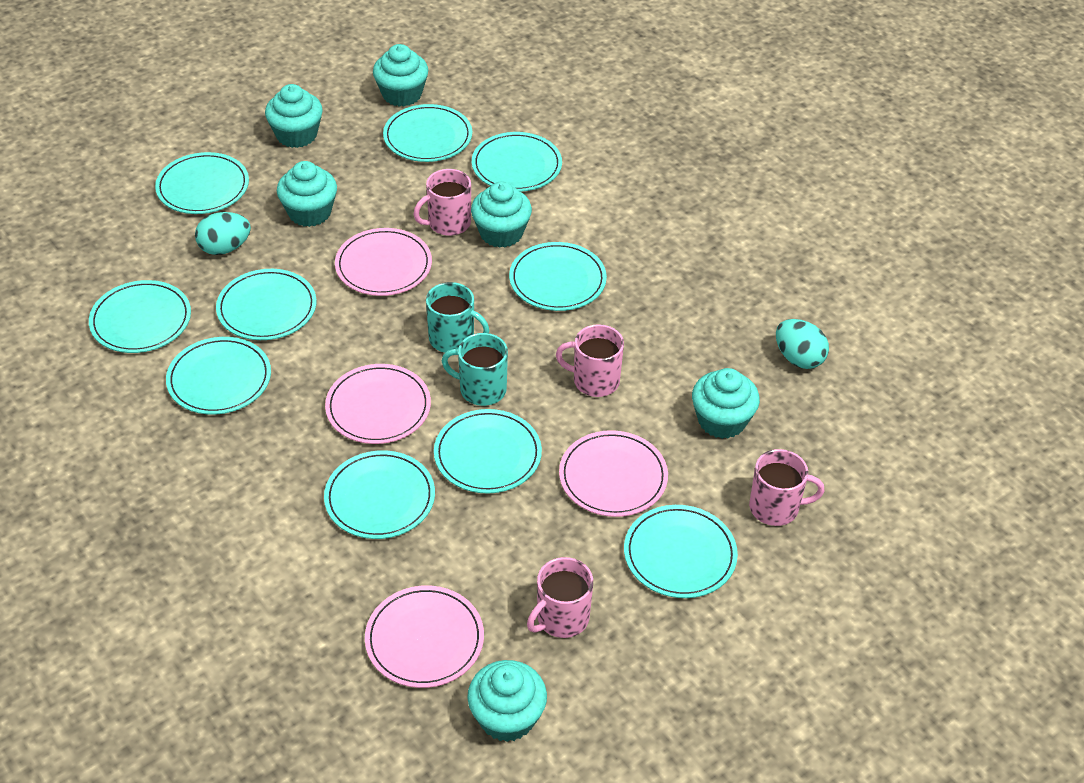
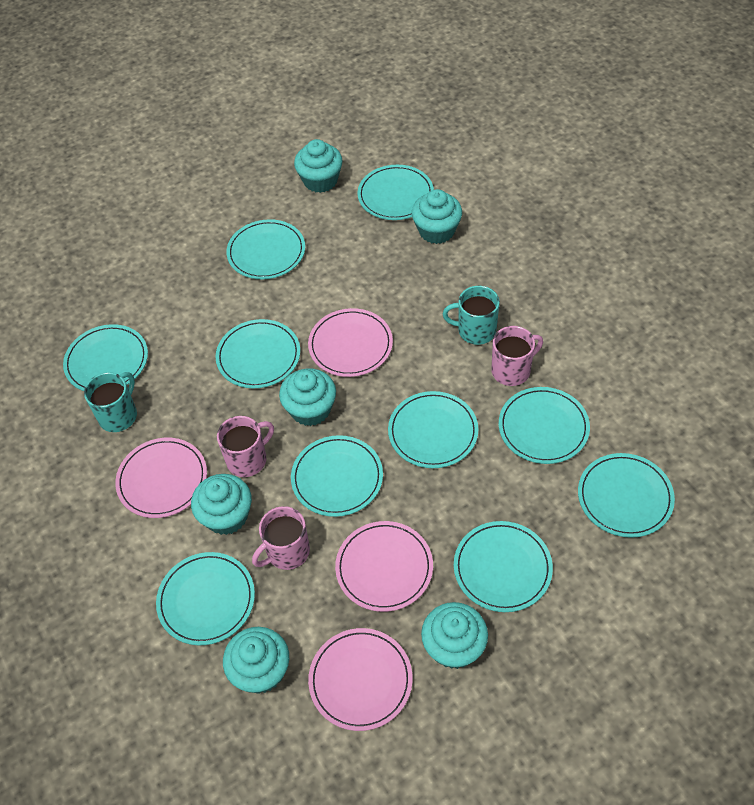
pink mug: [413,169,471,236] [527,557,593,638] [556,324,624,397] [749,449,824,526] = 4 -> [217,416,274,477] [252,506,310,570] [491,326,543,386] = 3
turquoise egg: [195,212,251,255] [776,319,829,369] = 2 -> none = 0

